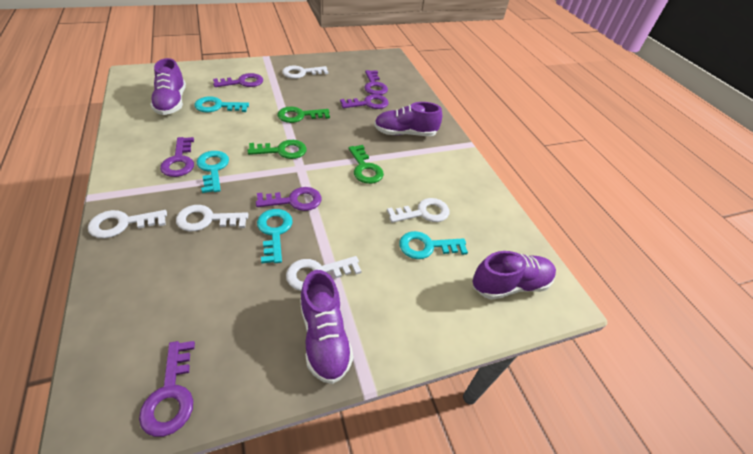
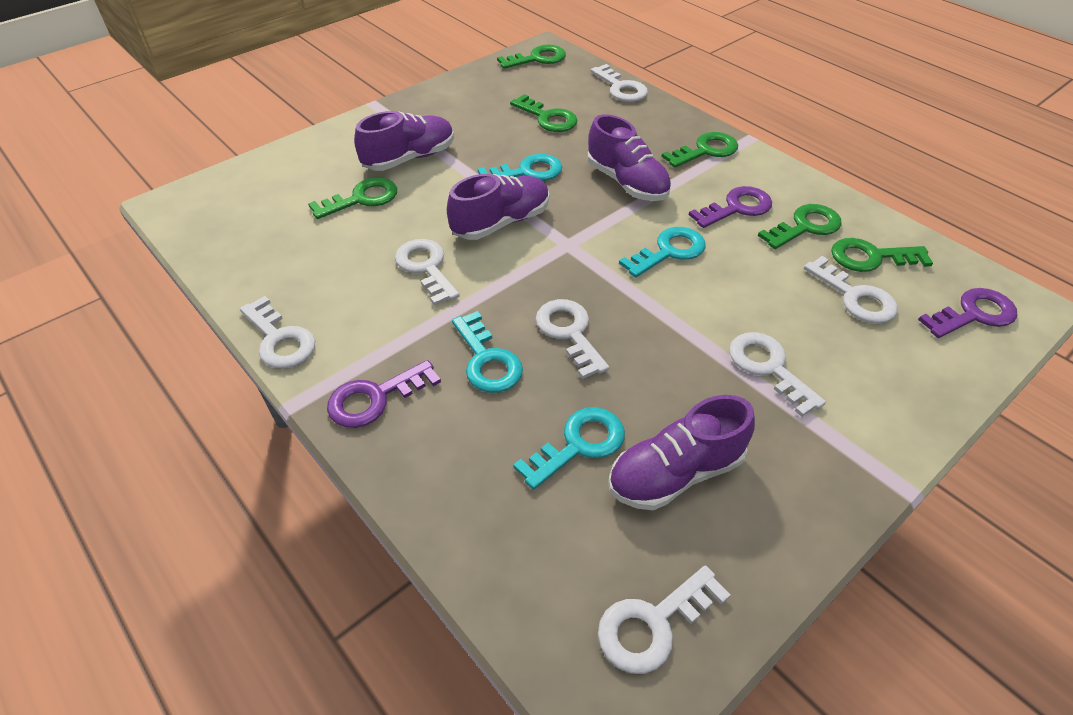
green key: [248,140,307,159] [278,106,330,123] [349,145,384,184] = 3 -> [308,177,397,219] [497,45,566,69] [510,94,577,132] [662,132,738,168] [758,204,842,249] [831,238,933,272] = 6
purple key: [139,341,195,437] [160,137,194,177] [213,73,263,87] [256,187,322,211] [340,94,389,109] [364,70,388,95] = 6 -> [327,360,441,428] [689,186,772,228] [918,288,1017,338] = 3
white key: [88,210,167,238] [176,205,249,231] [282,66,329,79] [286,256,362,291] [387,198,450,223] = 5 -> [240,296,315,369] [395,239,460,305] [536,299,609,379] [591,64,648,102] [598,566,730,674] [729,332,826,417] [804,256,898,324] = 7

